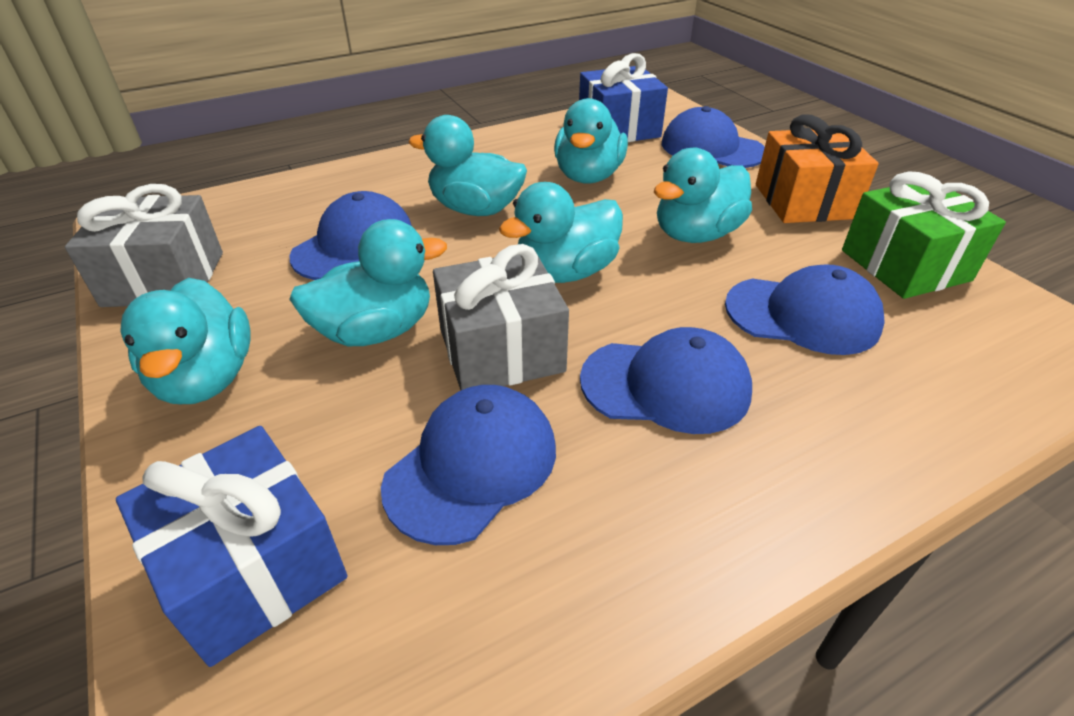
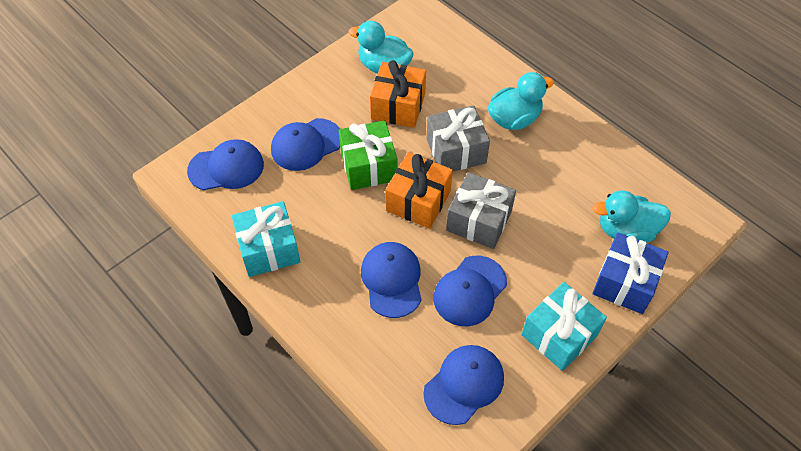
blue gift: [116,426,347,667] [579,53,668,142] = 2 -> [592,232,669,314] = 1
orange gift: [756,114,879,223] = 1 -> [370,60,426,128] [385,152,453,229] = 2
turquoise duck: [120,278,251,404] [289,219,447,346] [408,115,527,216] [499,182,623,283] [554,98,628,184] [654,148,752,243] = 6 -> [349,21,414,74] [488,72,554,130] [593,190,671,243] = 3
turquoise gift: none = 0 -> [232,201,300,277] [521,282,607,371] = 2

